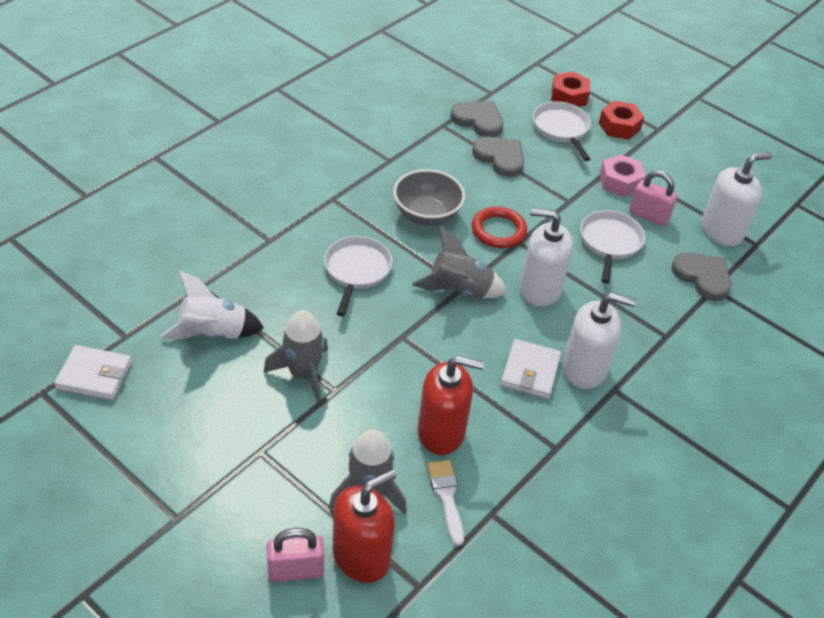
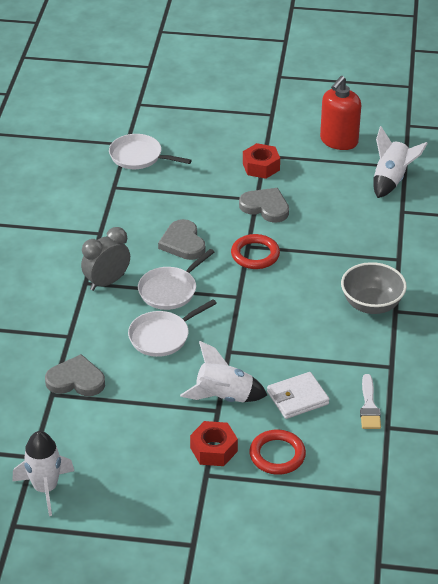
grey clock: none = 0 -> [81,227,130,291] = 1
grey rocket: [263,310,328,404] [329,429,407,514] [412,226,507,298] = 3 -> none = 0
pink nut: [600,154,645,197] = 1 -> none = 0
pink padlock: [266,528,324,582] [629,170,678,227] = 2 -> none = 0
red ring: [472,206,527,248] = 1 -> [231,234,280,269] [250,430,306,475] = 2
red soap dispenser: [333,470,396,583] [418,356,484,455] = 2 -> [320,76,361,150] = 1
white rocket: [161,271,264,340] = 1 -> [12,431,74,516] [180,341,267,402] [373,126,428,198] = 3
white soap dispenser: [520,208,573,307] [563,293,636,389] [701,152,772,246] = 3 -> none = 0
white wallet: [54,345,132,400] [501,339,561,399] = 2 -> [267,372,330,419] = 1

